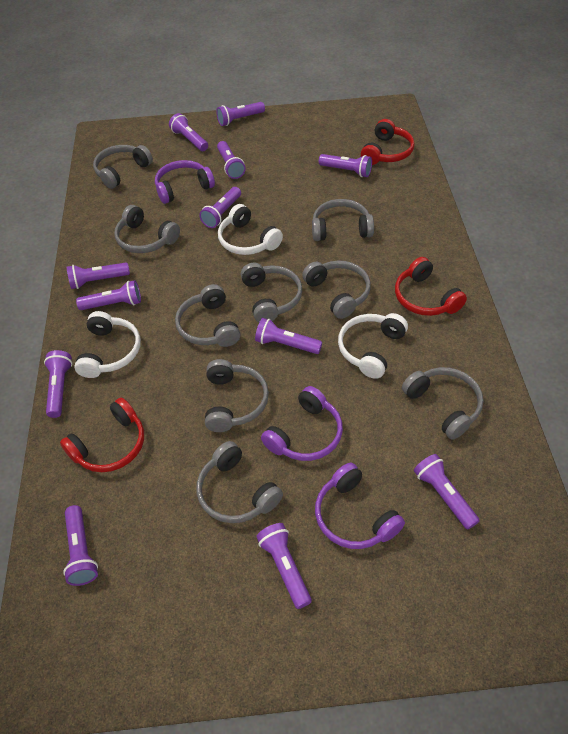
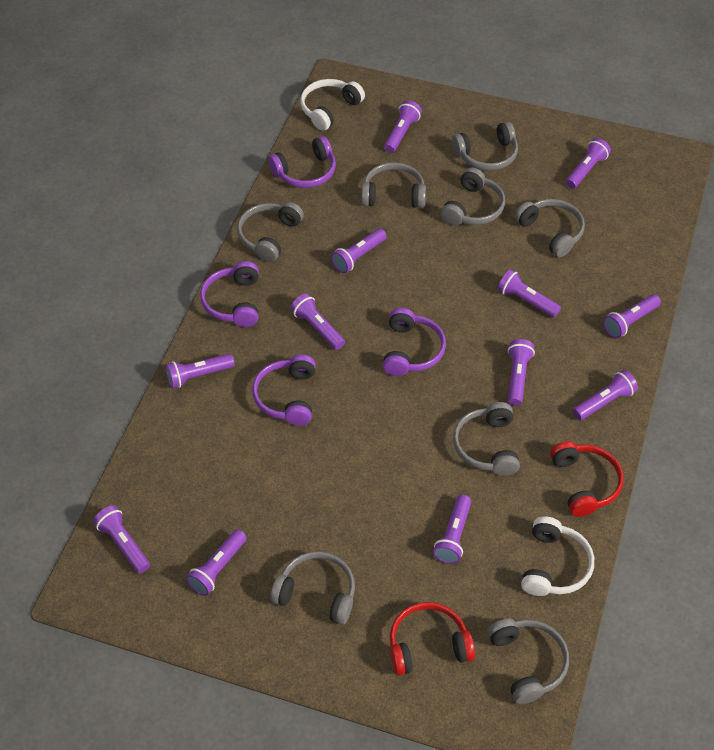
grey headphones: [93,145,153,189] [114,205,180,253] [175,284,240,347] [197,441,283,523] [205,359,269,432] [241,263,302,322] [302,261,371,319] [312,199,374,241] [402,367,483,440] = 9 -> [237,202,304,262] [270,551,355,625] [361,162,426,208] [441,168,505,226] [452,121,518,171] [453,402,520,476] [488,619,569,704] [514,199,585,257] = 8
purple headphones: [155,160,215,204] [261,386,343,461] [315,463,405,549] = 3 -> [200,261,259,327] [252,355,316,426] [268,136,336,188] [383,308,446,376] = 4
red headphones: [60,398,144,472] [361,119,415,165] [395,257,467,316] = 3 -> [390,602,475,675] [550,441,624,517] = 2
white headphones: [74,311,141,378] [218,204,283,255] [338,313,408,379] = 3 -> [300,79,365,131] [521,516,594,596] = 2

